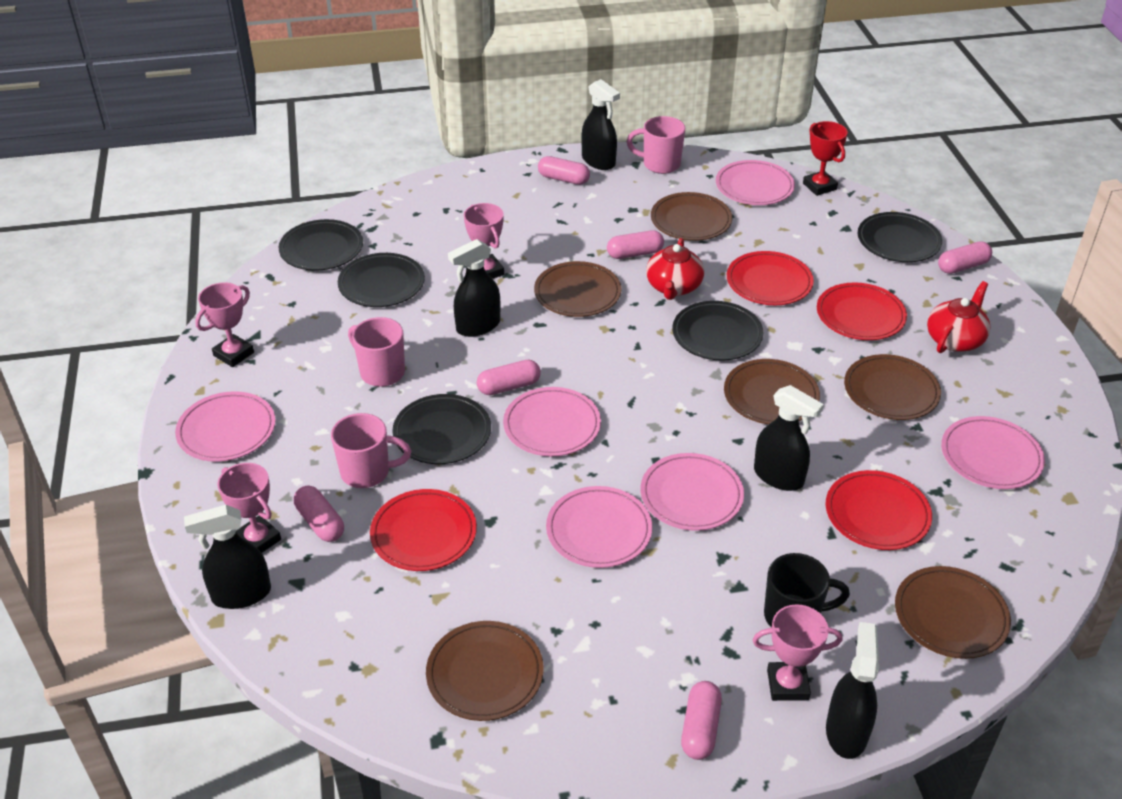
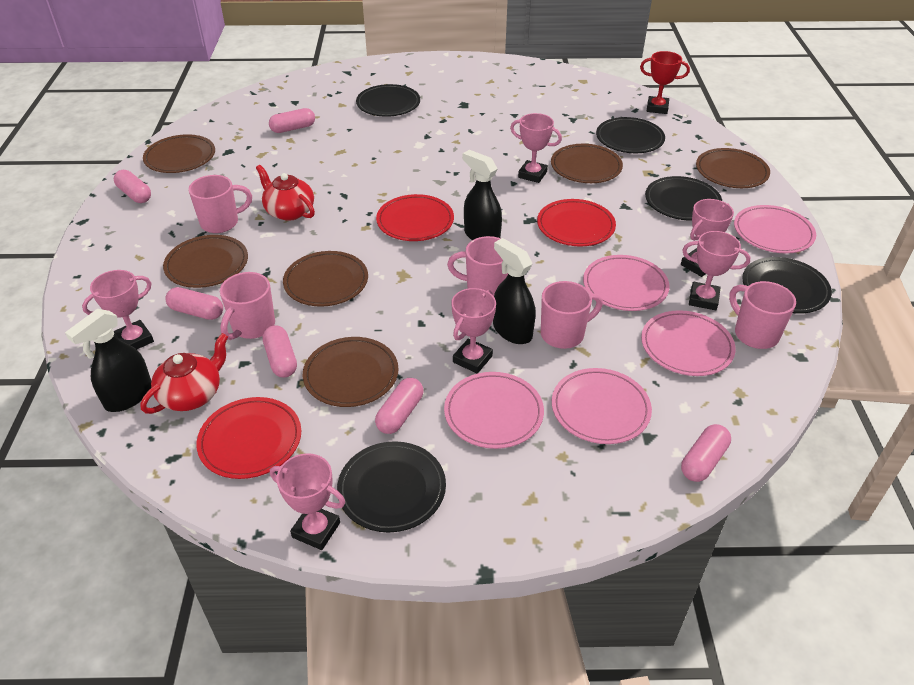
black mug: [764,553,850,628] = 1 -> none = 0
black spray bottle: [184,505,271,609] [448,239,501,337] [581,79,620,170] [754,385,824,491] [826,622,879,759] = 5 -> [65,309,151,412] [463,150,502,240] [493,238,536,344] = 3
pink mug: [331,413,411,488] [348,317,405,387] [626,116,685,174] = 3 -> [188,175,252,233] [220,272,275,340] [447,236,508,296] [541,281,603,349] [729,281,796,349] = 5
pink plate: [175,391,276,462] [503,387,601,456] [546,486,652,568] [640,453,744,531] [716,160,795,205] [941,416,1045,489] = 6 -> [444,372,544,449] [552,368,652,444] [583,255,670,311] [641,310,736,376] [734,205,816,253] = 5
pink trophy: [195,282,254,367] [217,463,281,553] [464,203,504,279] [753,604,843,701] = 4 -> [82,270,154,350] [270,453,345,550] [451,288,496,374] [510,113,562,183] [681,199,734,277] [682,231,751,310] = 6
red plate: [370,489,477,571] [727,251,814,305] [817,282,907,340] [826,470,932,550] = 4 -> [196,397,301,479] [376,194,454,241] [537,199,616,246] = 3

